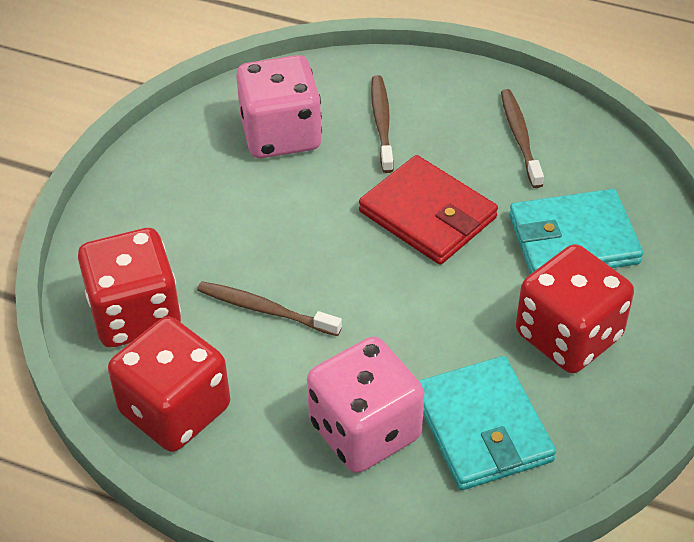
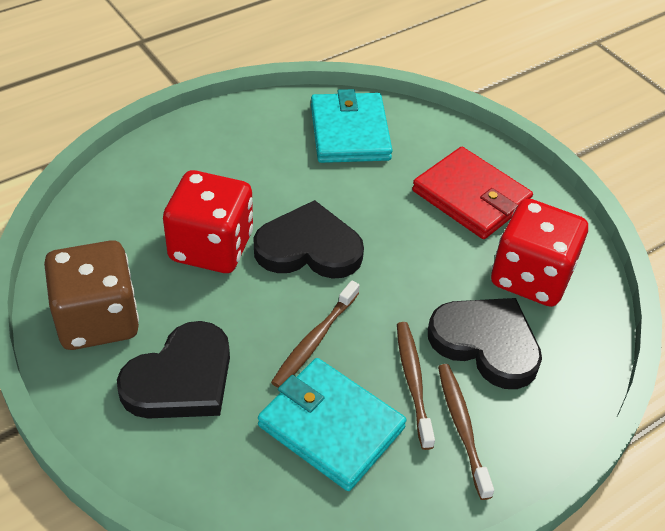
black heart: none = 0 -> [117,321,230,419] [254,200,364,279] [428,298,542,389] = 3
brown dice: none = 0 -> [44,240,139,350] = 1
pink dice: [236,55,322,158] [307,337,424,473] = 2 -> none = 0
red dice: [78,228,181,348] [108,317,230,452] [516,244,634,373] = 3 -> [163,170,253,273] [491,198,588,307] = 2

